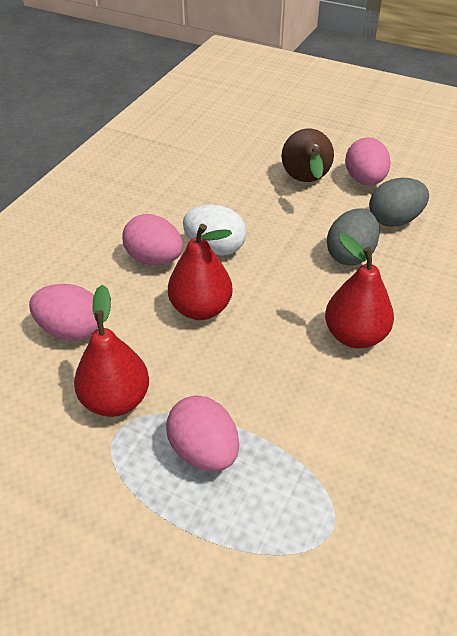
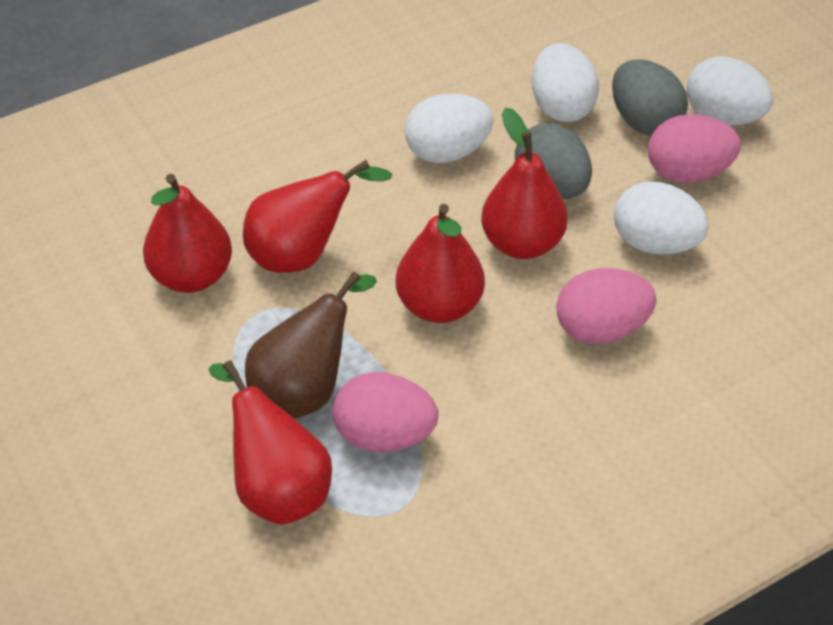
pink egg: [29,284,98,341] [122,214,183,265] [166,395,239,471] [345,137,391,185] = 4 -> [333,372,438,452] [556,268,656,344] [648,114,741,183] = 3
red pear: [74,285,149,417] [168,224,233,320] [325,234,394,348] = 3 -> [143,174,232,293] [209,360,332,525] [243,160,392,273] [396,204,485,323] [481,107,568,259] = 5
white egg: [183,205,246,256] = 1 -> [405,94,493,163] [532,43,599,122] [614,182,709,255] [687,56,773,125] = 4

